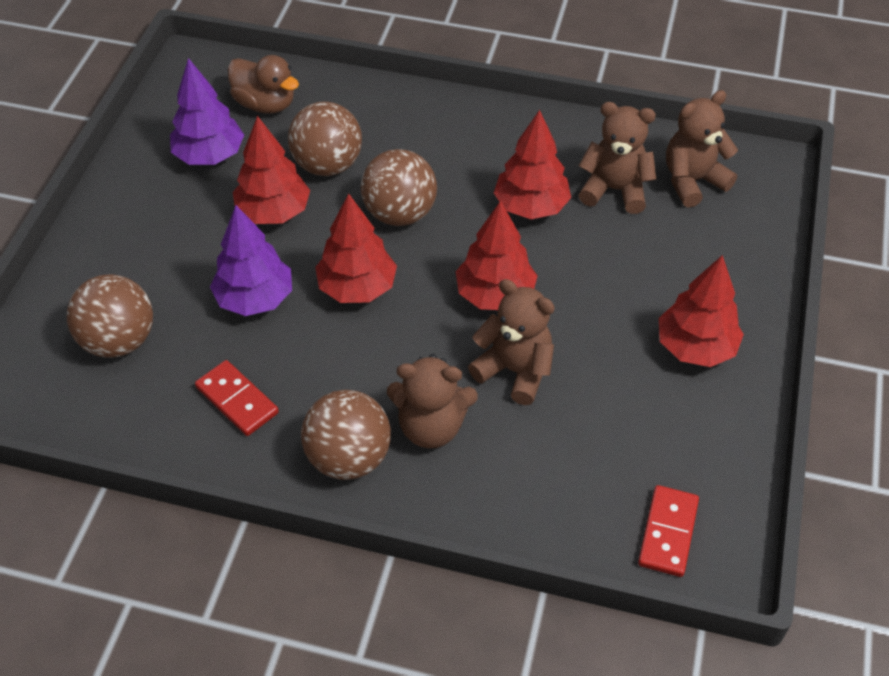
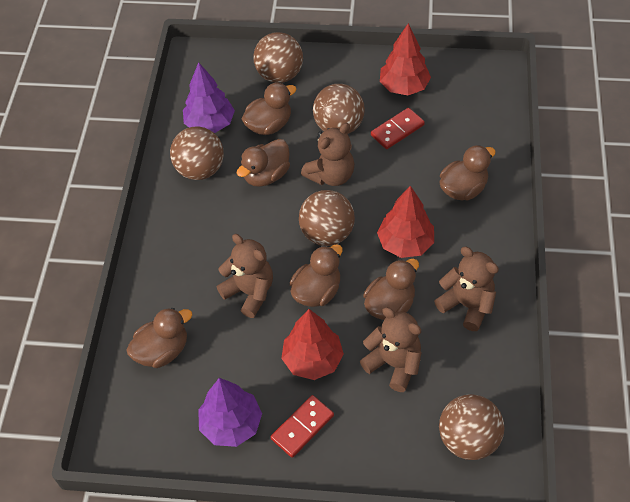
brown ball: [67,274,153,358] [288,102,362,176] [301,390,391,480] [361,149,437,226] = 4 -> [170,127,224,180] [253,32,303,83] [299,190,355,246] [313,84,365,134] [439,394,504,460] = 5
brown duck: [228,55,299,114] = 1 -> [127,308,192,368] [237,139,290,187] [242,82,296,135] [290,244,343,307] [363,259,419,320] [439,145,496,200] = 6
red tree: [233,116,310,224] [315,193,397,303] [456,201,537,310] [494,110,571,219] [659,255,744,367] = 5 -> [281,309,344,380] [377,186,434,258] [380,23,431,95] = 3

